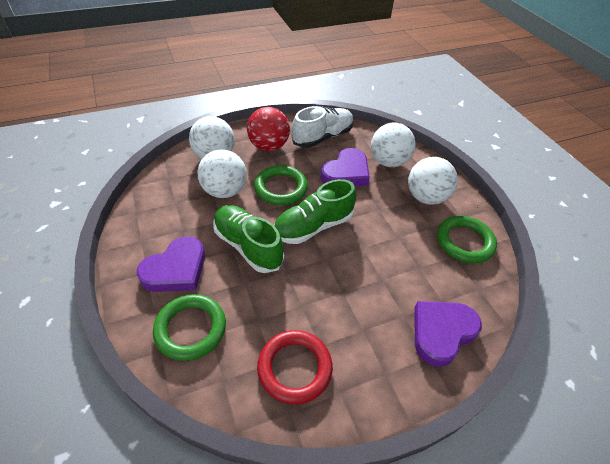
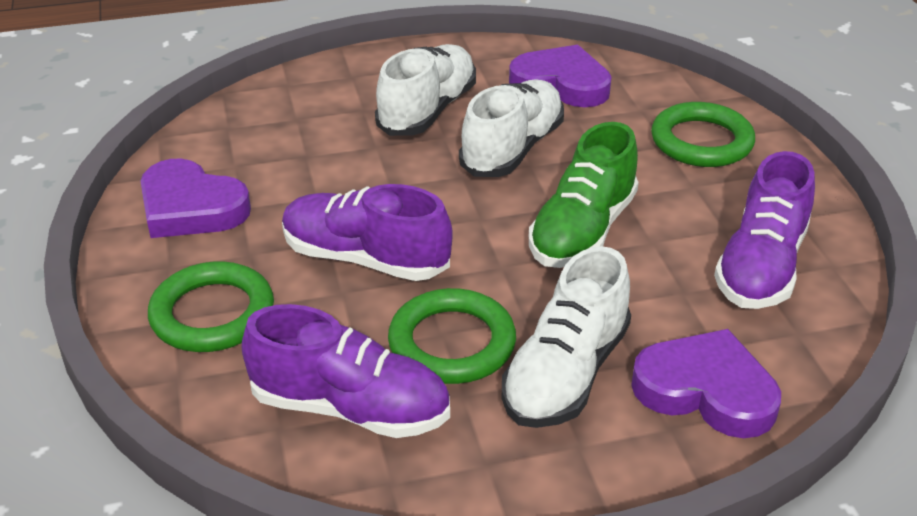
green shoe: [213,205,284,273] [274,179,356,244] = 2 -> [529,122,639,268] = 1
purple shoe: none = 0 -> [241,304,450,438] [282,184,453,281] [714,151,815,309] = 3
red ball: [247,107,290,151] = 1 -> none = 0
red ring: [257,330,333,404] = 1 -> none = 0
white ball: [189,116,234,159] [198,149,247,198] [371,122,416,167] [408,157,458,205] = 4 -> none = 0
white shoe: [292,106,354,148] = 1 -> [375,44,476,136] [459,80,564,177] [502,246,631,428] = 3

